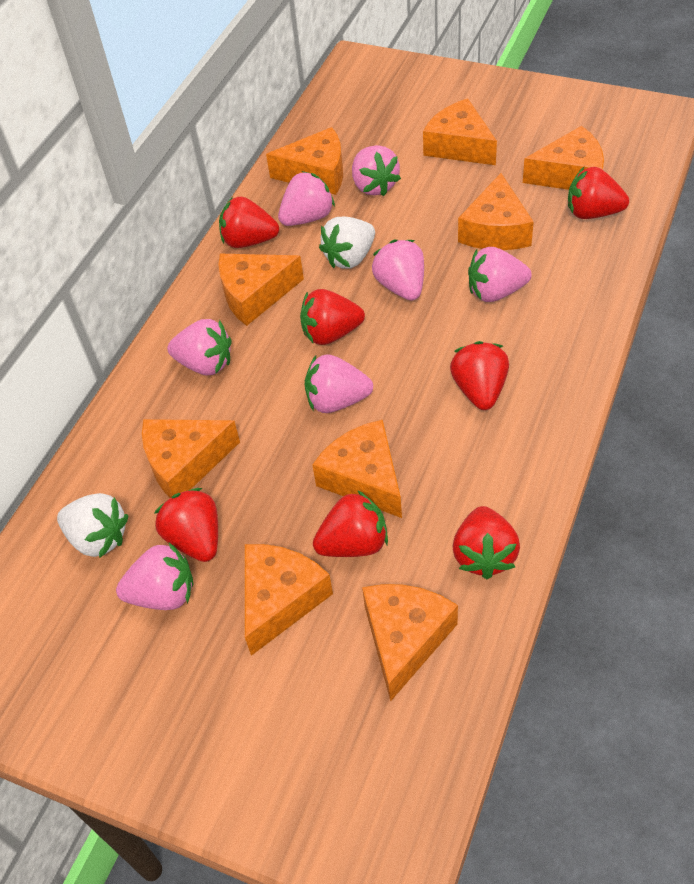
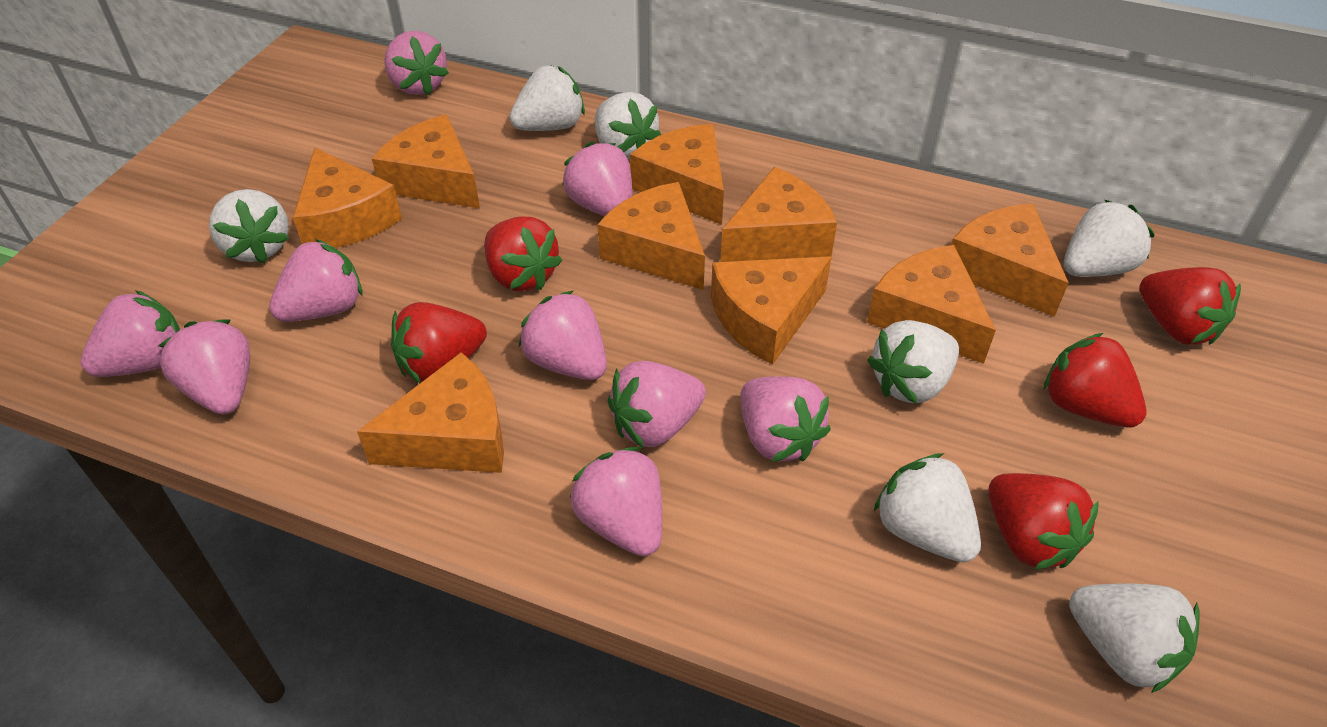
pink strawberry: [116,543,194,610] [167,319,232,375] [278,171,335,226] [304,354,373,413] [352,145,401,196] [372,240,424,301] [468,247,532,302] = 7 -> [81,290,180,377] [159,319,250,415] [269,239,362,322] [384,31,449,95] [519,291,607,380] [562,142,632,216] [570,447,662,556] [607,361,706,448] [741,376,831,462] = 9
red strawberry: [154,488,218,562] [219,196,279,248] [300,289,365,345] [313,490,388,557] [450,341,509,410] [453,506,520,579] [568,167,629,219] = 7 -> [391,302,487,383] [484,216,562,291] [989,473,1099,570] [1043,333,1146,427] [1139,267,1241,345] = 5
white strawberry: [57,493,129,557] [319,217,375,269] = 2 -> [209,189,289,263] [509,65,585,131] [595,92,661,159] [867,320,959,404] [873,453,981,562] [1064,200,1155,277] [1069,583,1200,693] = 7

